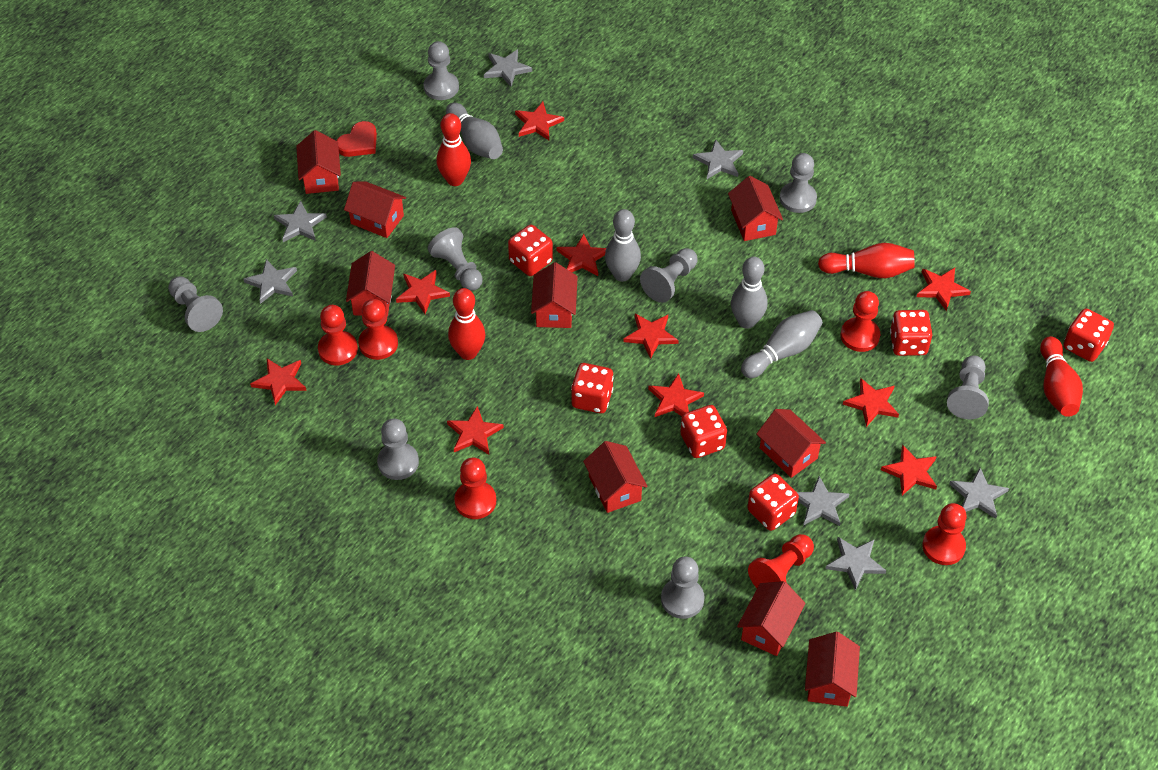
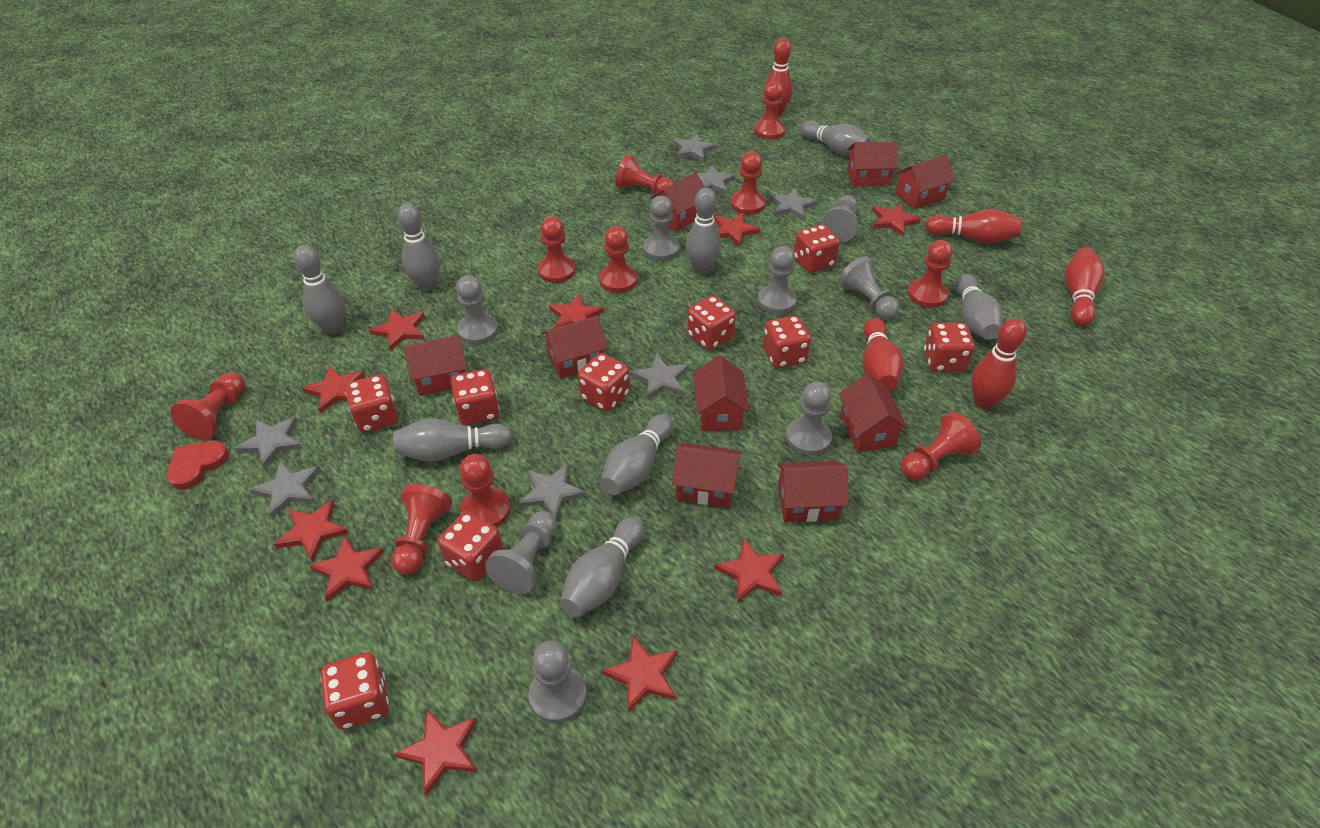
grey bowling pin: [446,103,503,159] [605,209,641,282] [731,256,768,329] [741,310,823,378] = 4 -> [294,245,345,334] [393,418,512,462] [398,203,440,291] [560,517,644,617] [600,414,673,495] [686,188,721,274] [800,120,871,156] [955,274,1003,340] = 8
red bowling pin: [437,113,471,186] [448,288,486,360] [818,243,915,278] [1040,336,1083,417] = 4 -> [764,38,792,116] [862,318,904,391] [925,209,1022,244] [971,318,1027,409] [1064,247,1105,326] = 5
red dice: [508,224,553,276] [571,363,614,413] [680,405,727,458] [747,474,799,531] [890,310,932,356] [1064,308,1114,362] = 6 -> [321,652,389,730] [345,374,398,433] [438,511,504,581] [451,369,500,425] [578,353,630,412] [687,296,736,350] [763,316,811,368] [794,224,840,273] [924,323,975,372] = 9
red pawn: [318,305,358,366] [358,299,398,360] [454,458,496,519] [748,534,814,588] [841,291,880,352] [922,503,967,565] = 6 -> [170,373,245,440] [391,484,452,575] [460,454,511,527] [538,217,576,283] [599,226,637,293] [615,154,674,195] [731,152,765,215] [754,81,785,140] [901,412,981,480] [908,240,953,308] = 10

